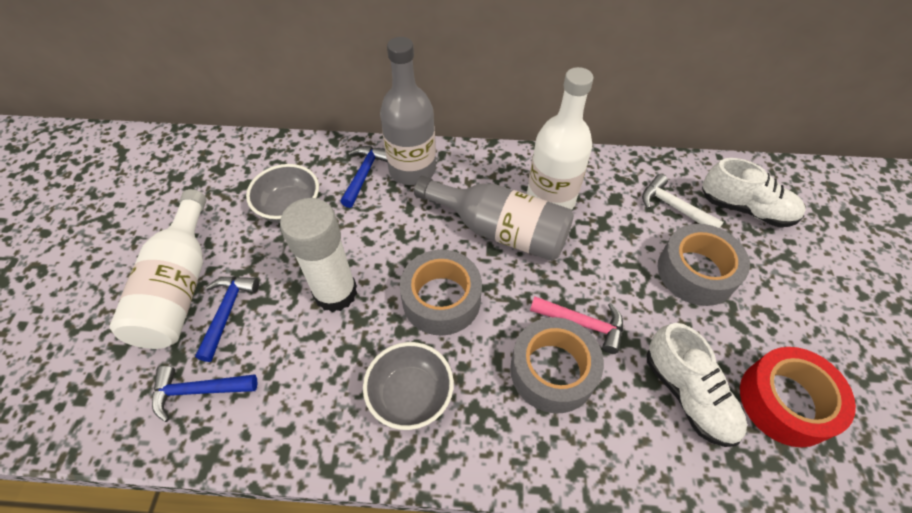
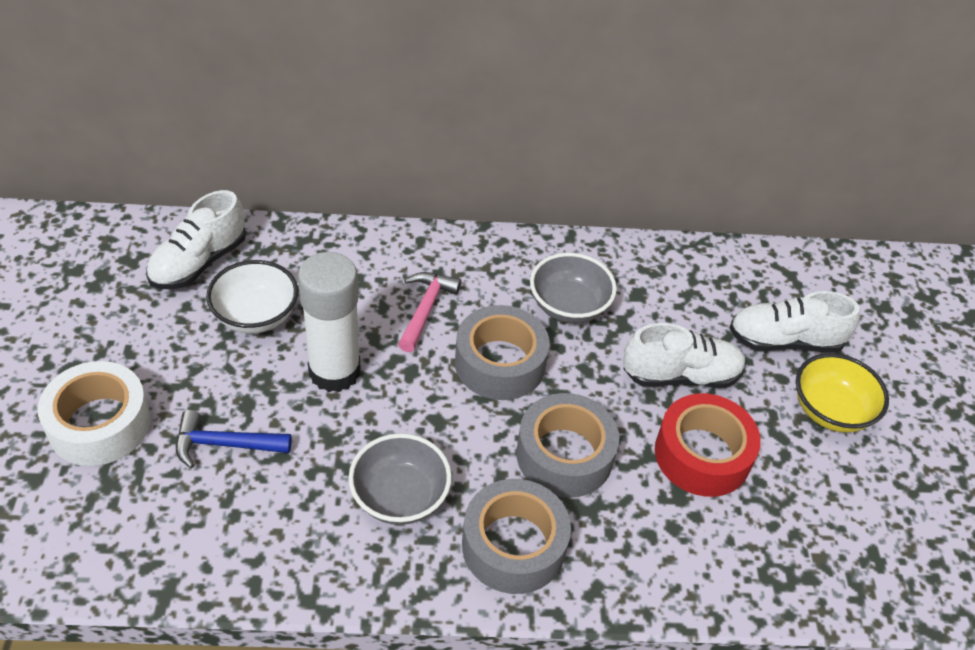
blue hammer: [152,366,258,422] [195,277,259,362] [340,146,387,208] = 3 -> [176,410,292,468] = 1
grey bottle: [380,37,436,185] [414,176,574,261] = 2 -> none = 0
white bottle: [110,189,206,349] [527,67,593,210] = 2 -> none = 0
white bowl: none = 0 -> [206,260,298,334] = 1
white hammer: [642,174,724,228] = 1 -> none = 0
white shoe: [646,323,747,447] [702,158,806,227] = 2 -> [146,190,246,289] [623,323,746,388] [729,291,859,353] = 3
white tape: none = 0 -> [38,361,151,466] = 1
yellow bowl: none = 0 -> [796,353,889,432] = 1

